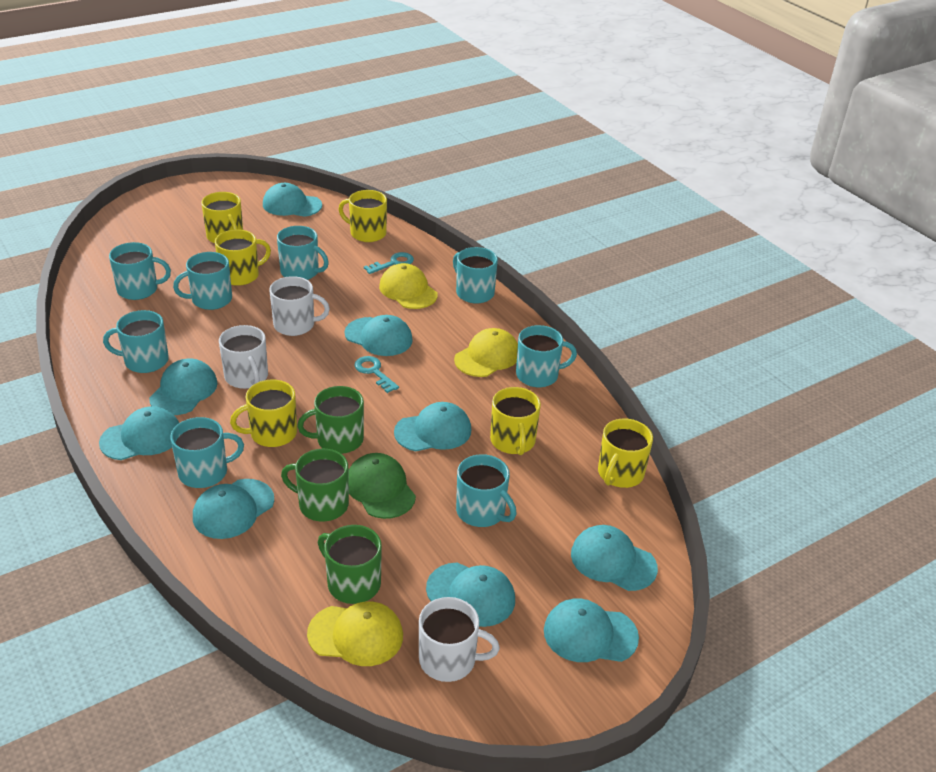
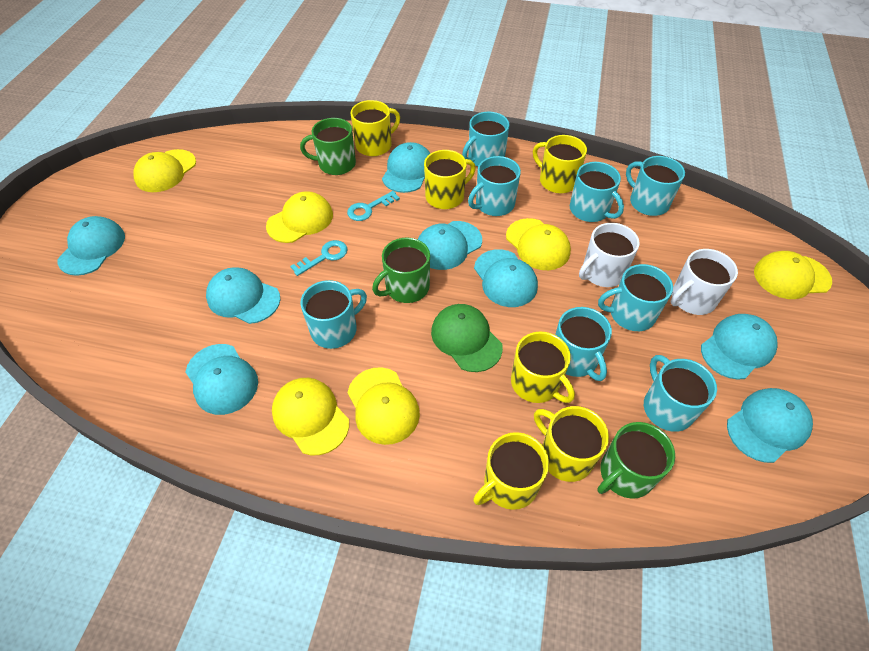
turquoise cap: [99,406,179,460] [149,359,218,415] [193,479,274,539] [263,183,322,217] [344,315,413,356] [394,402,472,451] [426,562,515,627] [544,599,639,662] [571,525,658,591] = 9 -> [58,216,125,276] [186,344,258,415] [206,267,280,324] [382,142,430,193] [418,221,482,270] [474,249,538,307] [701,314,778,380] [727,388,813,463] = 8
white mug: [219,325,268,389] [269,276,330,336] [419,597,500,682] = 3 -> [579,223,639,287] [671,249,738,315] = 2
yellow cap: [307,601,403,666] [379,263,438,309] [454,328,518,377] = 3 -> [133,149,196,192] [266,191,333,243] [272,378,349,455] [348,367,420,445] [506,218,571,270] [754,251,832,299] = 6

